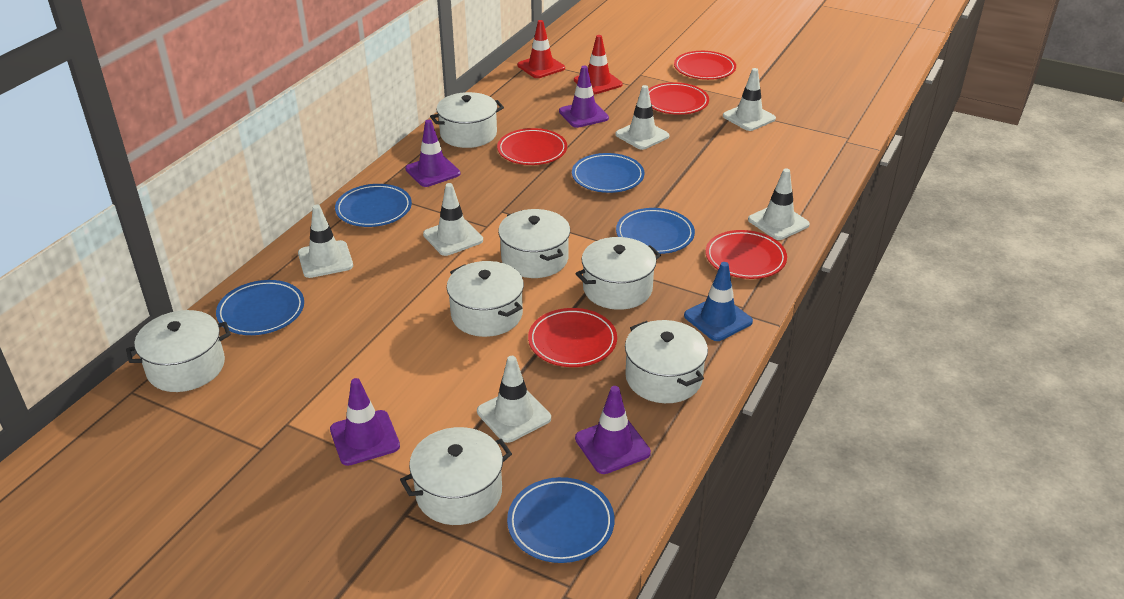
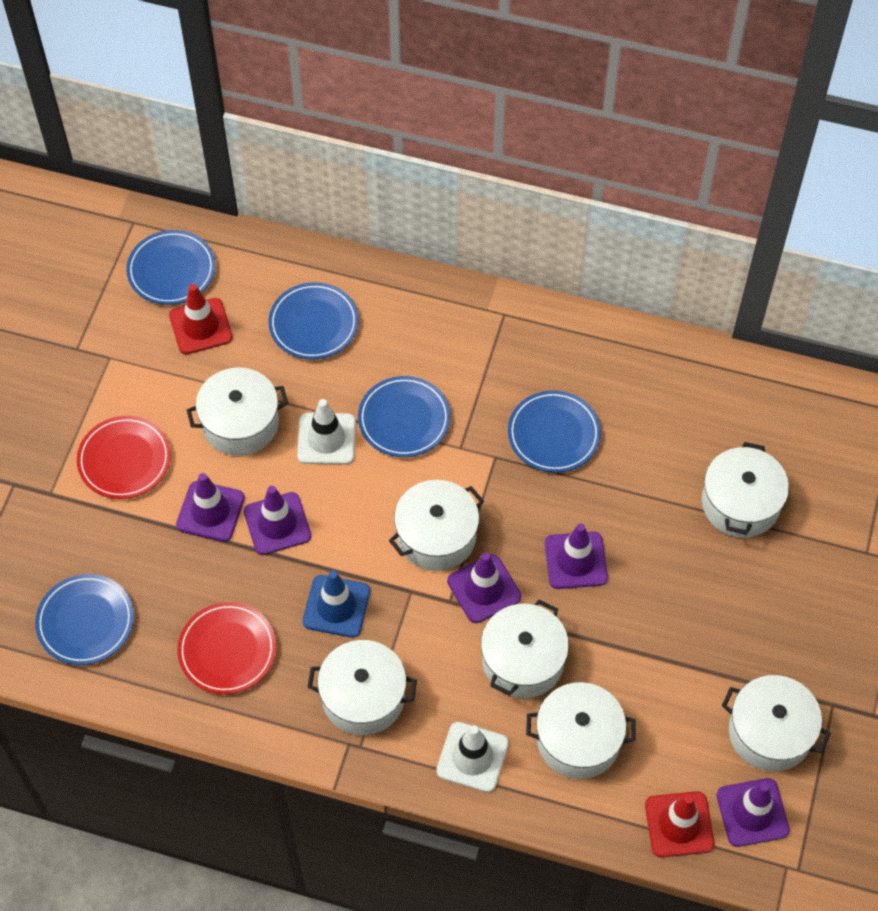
purple traffic cone: [330,378,400,466] [405,120,461,187] [559,66,609,128] [575,386,651,474] = 4 -> [176,473,245,542] [244,486,311,555] [447,553,521,623] [545,523,608,589] [716,778,790,847] = 5
red plate: [497,128,567,165] [528,308,617,367] [649,82,709,115] [674,51,736,80] [706,230,787,279] = 5 -> [77,416,171,499] [177,602,276,694] = 2
white traffic cone: [298,205,353,278] [423,183,483,256] [477,356,551,443] [615,85,669,150] [723,68,776,131] [748,168,810,240] = 6 -> [297,399,356,465] [436,722,509,792] = 2

